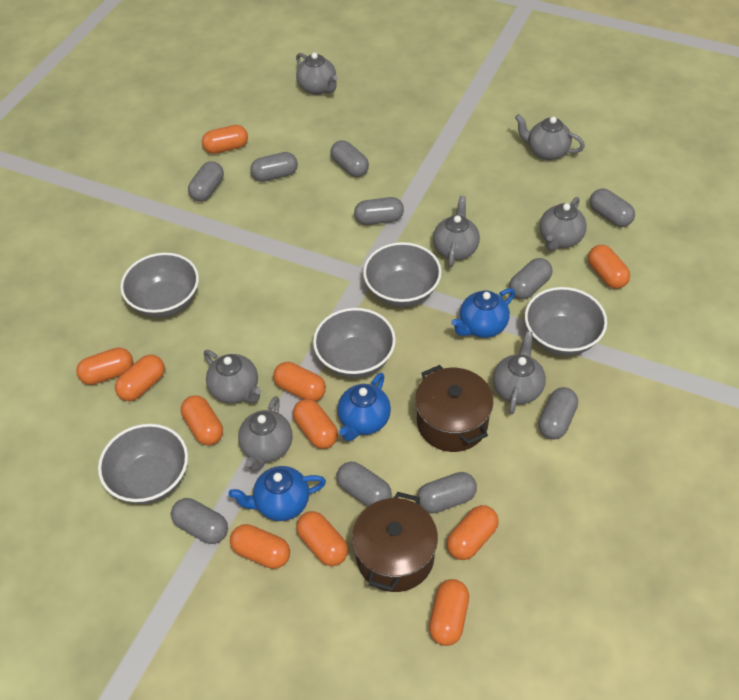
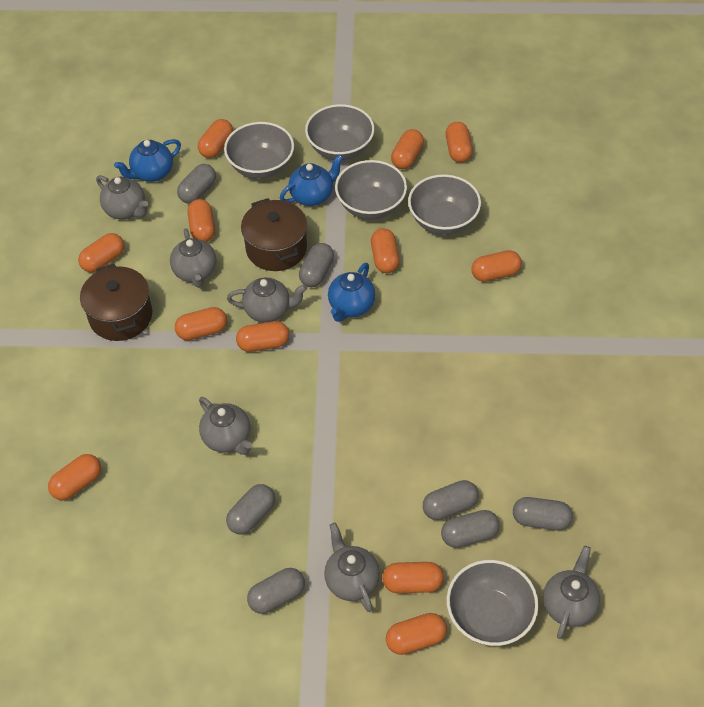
grey capsule: [171,498,228,544] [188,161,224,202] [250,152,298,182] [330,140,369,177] [336,462,392,507] [354,197,404,225] [417,472,477,513] [509,258,552,300] [539,387,578,440] [590,188,635,227] = 10 -> [177,164,216,204] [226,484,275,534] [247,568,305,614] [299,243,334,287] [423,480,478,520] [441,510,500,548] [513,497,573,530] = 7
grey teapot: [204,350,261,403] [238,396,292,472] [296,52,338,95] [433,196,480,267] [493,331,546,414] [515,114,585,160] [539,197,587,251] = 7 -> [96,175,148,219] [170,228,216,288] [199,397,252,455] [227,278,307,323] [324,523,380,612] [543,546,600,639] = 6
orange capsule: [76,347,133,385] [115,355,165,401] [181,395,223,445] [202,125,248,154] [230,524,290,569] [273,362,326,401] [293,399,338,449] [296,511,348,566] [429,579,469,646] [447,505,499,560] [588,245,630,289] = 11 -> [48,454,101,500] [78,233,124,272] [175,307,227,340] [188,199,215,242] [198,119,233,158] [236,321,289,352] [371,228,400,273] [382,562,444,593] [386,613,447,655] [391,129,424,169] [446,122,473,163] [471,250,522,282] = 12

